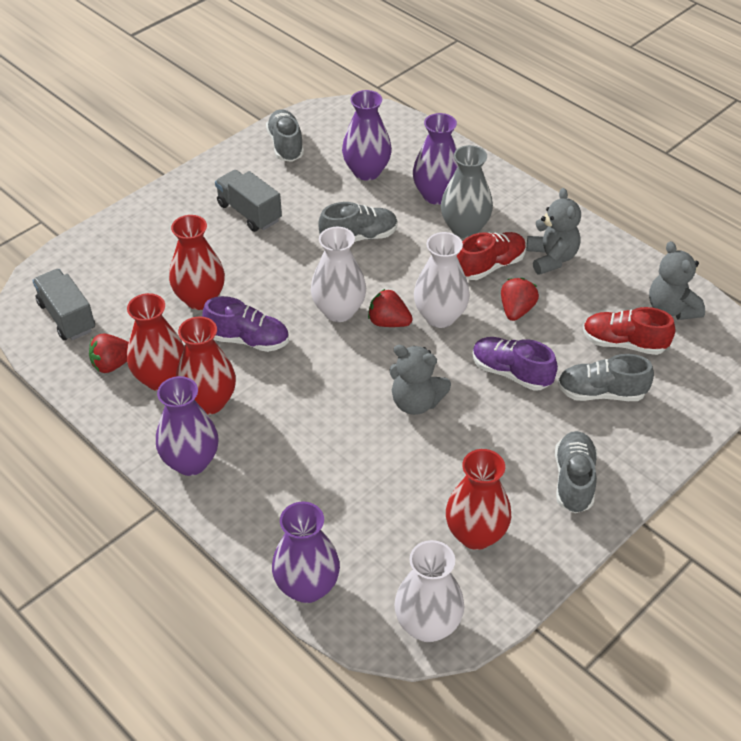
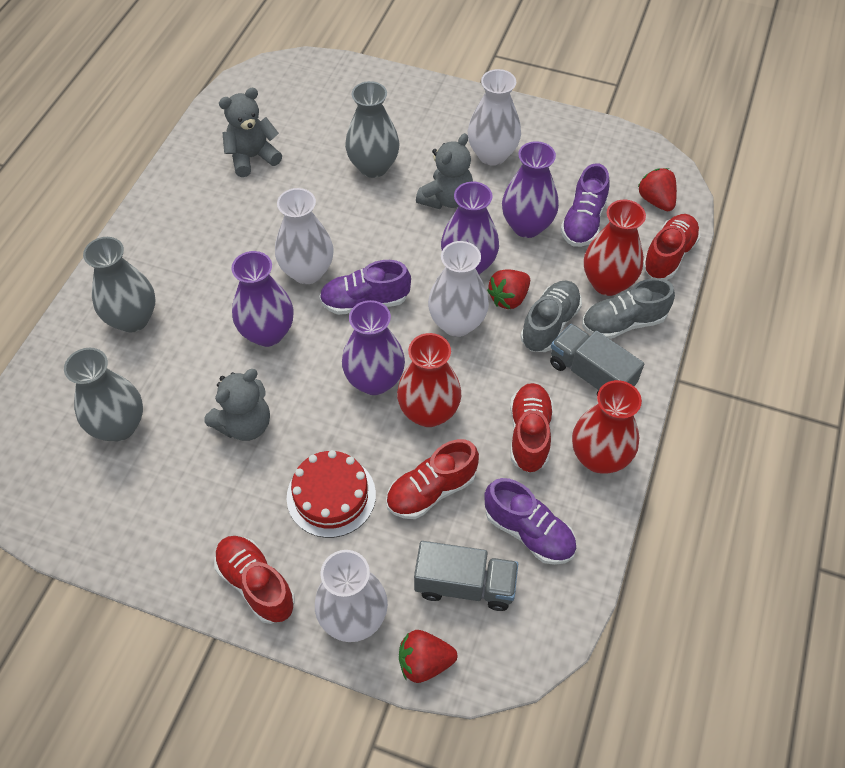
grey shoe: [266,109,304,162] [318,202,398,242] [555,431,597,513] [558,354,654,401] = 4 -> [520,281,582,352] [582,278,675,339] = 2
grey vase: [441,145,493,238] = 1 -> [64,348,143,442] [83,237,155,333] [345,81,399,178] = 3
purple shoe: [202,296,289,352] [473,337,558,391] = 2 -> [319,260,411,315] [484,478,576,565] [561,163,610,247] = 3
red cake: none = 0 -> [287,450,376,538] = 1
red shoe: [457,232,526,280] [583,307,675,355] = 2 -> [214,536,295,624] [386,439,479,519] [510,383,553,473] [643,214,701,280] = 4
red vase: [127,293,184,391] [169,215,225,310] [176,316,236,415] [446,449,511,550] = 4 -> [397,333,461,427] [572,380,642,474] [584,200,646,296] = 3
white vase: [311,227,366,322] [394,540,464,642] [414,232,470,328] = 3 -> [275,188,334,284] [315,550,388,642] [428,241,489,337] [468,69,521,166] = 4

